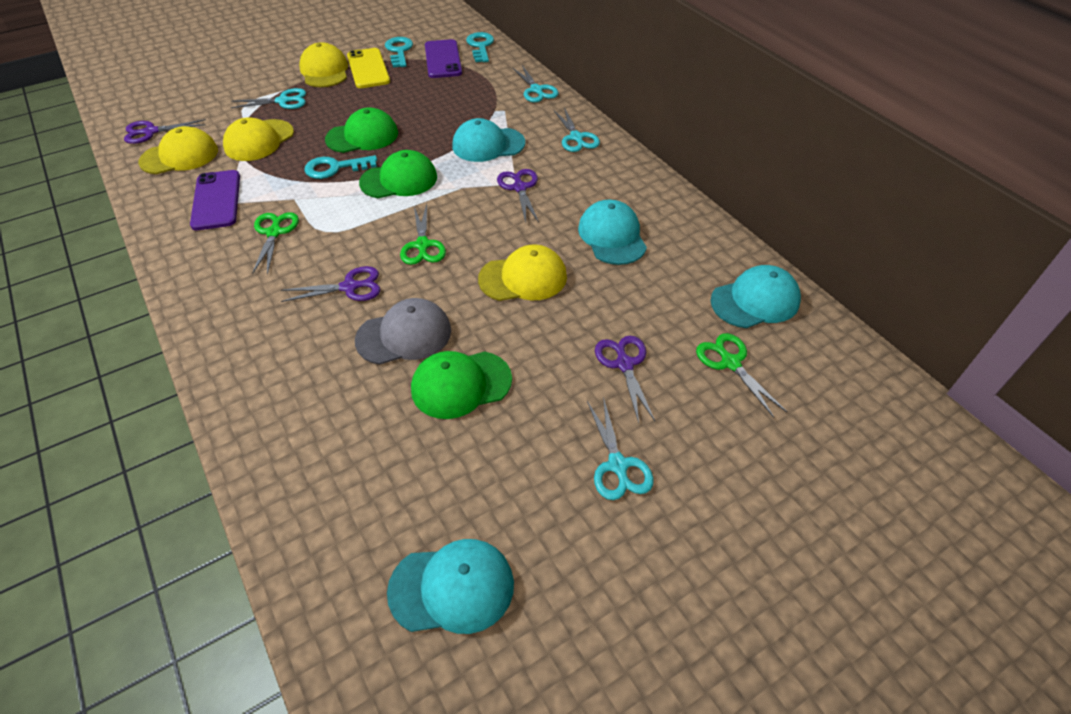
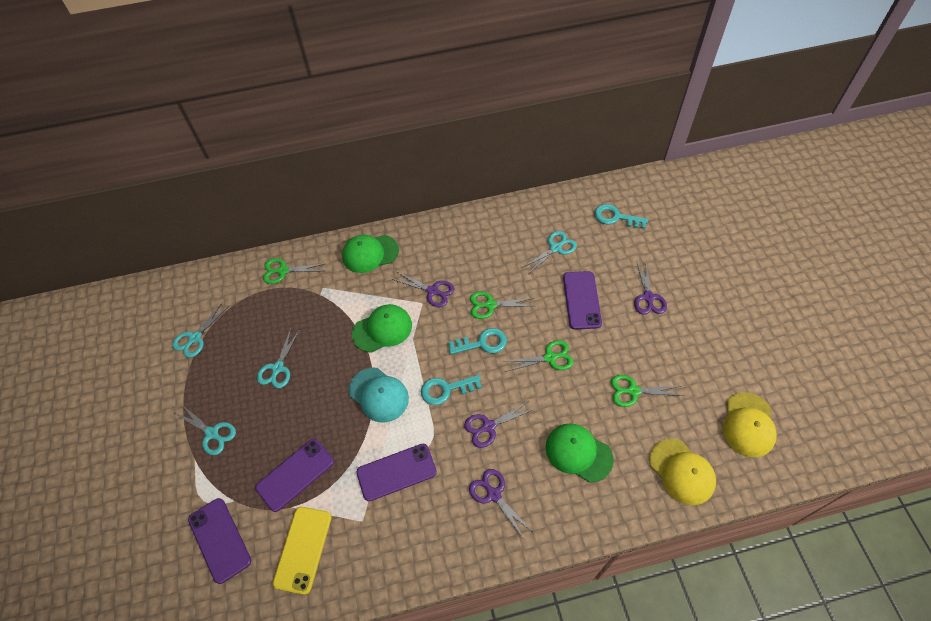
green scissors: [252,212,299,275] [400,204,446,265] [696,333,787,418] = 3 -> [263,258,324,284] [470,291,534,319] [504,340,573,371] [611,375,684,407] = 4
grey cap: [355,298,451,365] = 1 -> none = 0
purple phone: [190,170,240,230] [425,39,462,78] = 2 -> [188,498,251,584] [255,439,334,512] [356,444,437,501] [563,271,602,330] = 4
turquoise cap: [387,539,514,634] [452,118,525,162] [578,200,647,265] [711,265,801,328] = 4 -> [349,368,409,423] = 1
yellow cap: [138,126,218,174] [223,117,294,161] [299,42,348,87] [478,244,567,301] = 4 -> [649,439,716,505] [723,392,777,457] = 2

